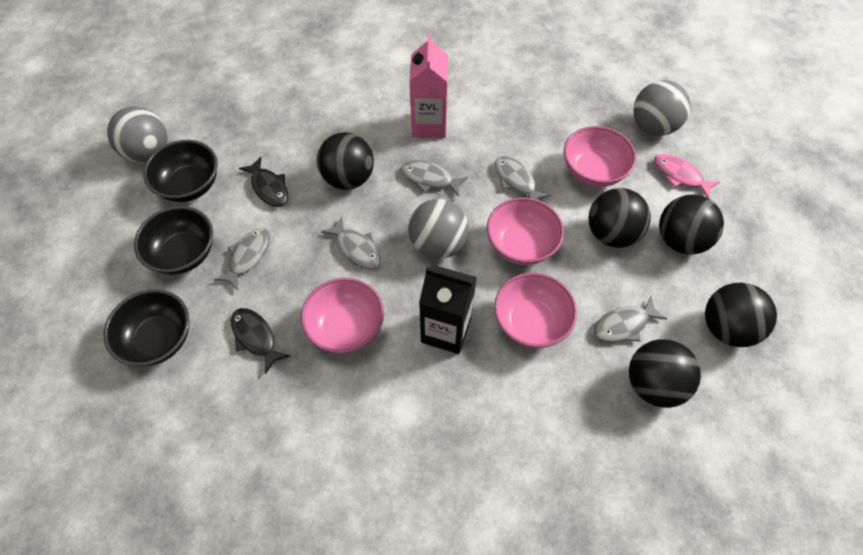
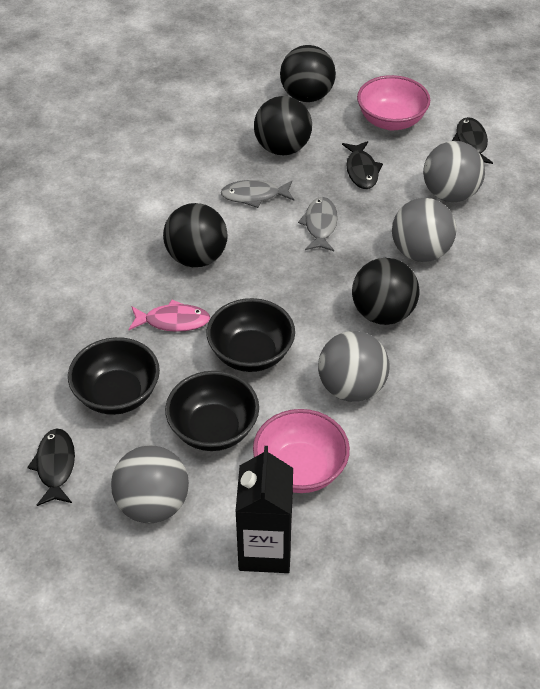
black ball: [317,132,374,190] [589,188,651,248] [629,339,701,408] [659,195,724,254] [705,282,777,347] = 5 -> [163,203,228,267] [254,96,312,156] [280,45,336,102] [352,258,420,325] = 4
black fish: [231,308,290,374] [239,157,288,207] = 2 -> [27,428,75,506] [342,141,383,189] [452,117,493,164] = 3
grey ball: [107,106,168,163] [408,199,469,259] [633,80,691,136] = 3 -> [111,445,189,523] [318,331,390,402] [392,198,457,262] [423,141,485,202] = 4
grey fish: [214,228,270,291] [322,217,381,270] [401,160,468,197] [495,156,550,200] [594,296,667,342] = 5 -> [220,180,294,208] [298,197,338,251] = 2
pink bowl: [301,278,384,354] [487,197,564,265] [494,273,577,348] [564,126,636,187] = 4 -> [253,409,350,493] [357,75,430,130] = 2
pink carton: [410,34,448,138] = 1 -> none = 0

